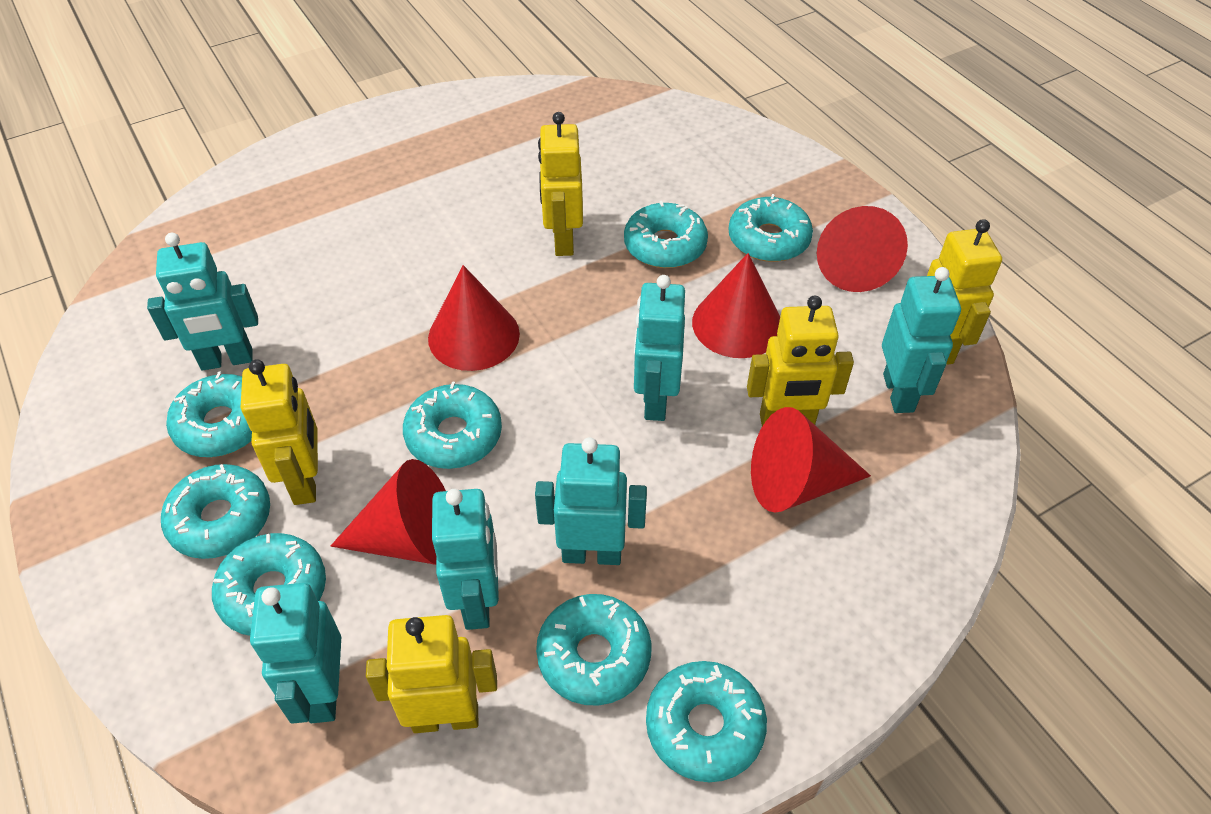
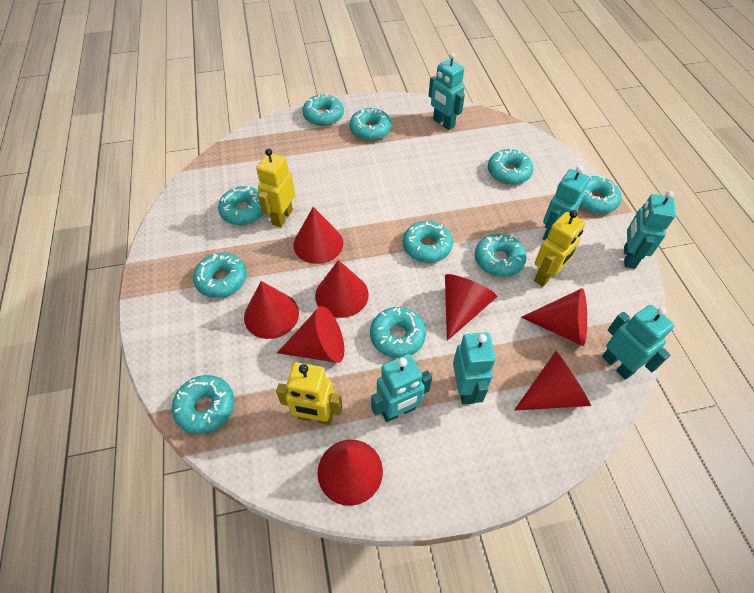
red cone: [331,459,446,565] [428,265,520,371] [692,253,780,358] [751,407,871,513] [817,206,908,292] = 5 -> [244,281,299,339] [277,306,344,363] [293,207,343,264] [315,260,369,318] [317,440,383,506] [445,274,497,341] [514,351,591,411] [521,288,587,346] = 8
turquoise donut: [161,464,270,559] [166,371,252,457] [212,533,326,636] [403,382,502,469] [536,594,651,706] [624,201,708,268] [646,661,767,782] [728,194,813,262] = 8 -> [172,375,234,434] [193,253,247,298] [218,186,263,225] [302,93,344,126] [349,108,392,141] [370,307,426,358] [403,221,453,263] [475,234,527,277] [488,149,534,185] [580,176,622,214] = 10
yellow robot: [241,359,318,505] [366,615,497,733] [538,112,583,256] [747,296,854,426] [927,219,1002,365] = 5 -> [256,148,295,227] [276,362,342,425] [534,210,585,287] = 3

